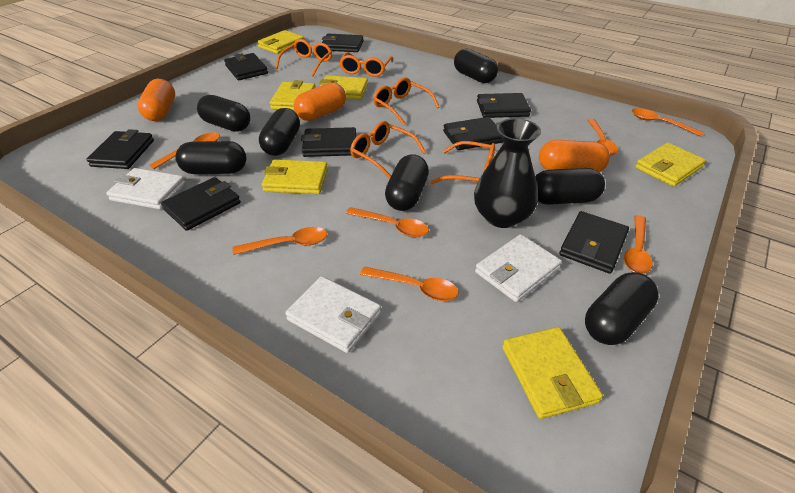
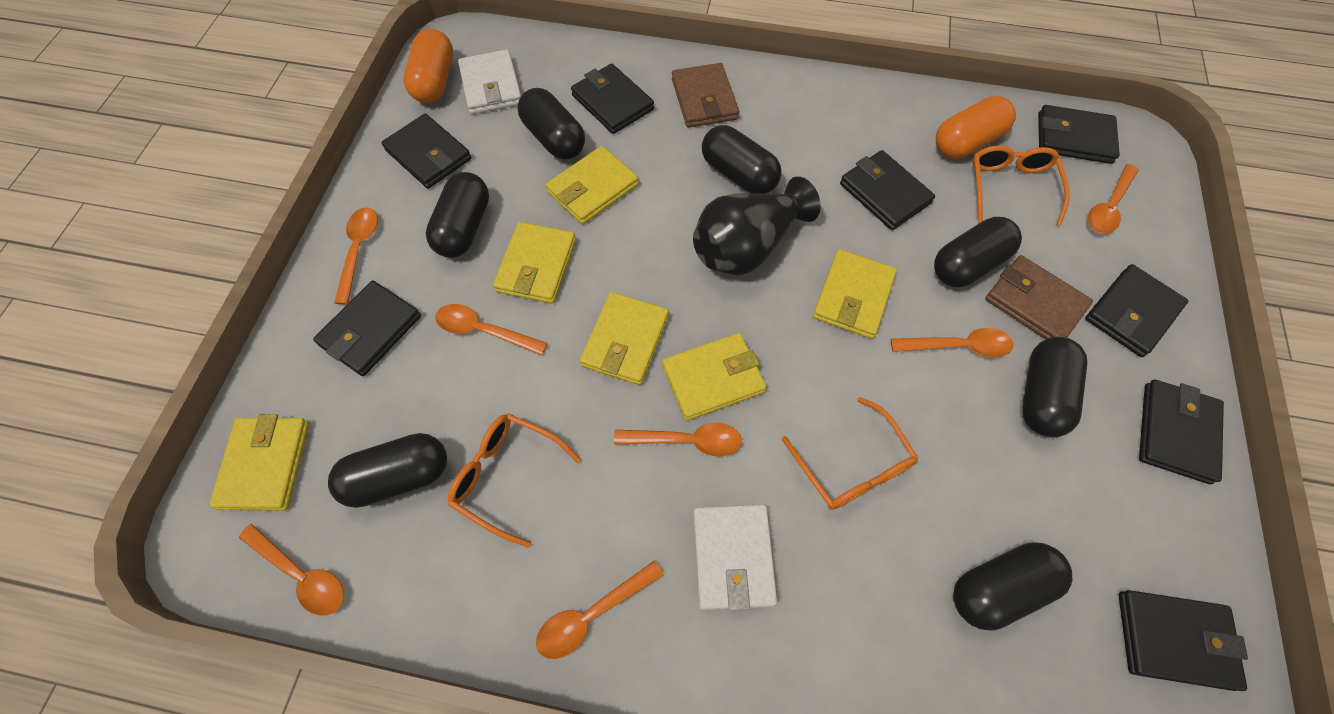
brown wallet: none = 0 -> [672,63,739,128] [985,255,1093,340] = 2
orange capsule: [137,79,175,121] [294,82,346,121] [539,140,610,172] = 3 -> [403,29,453,103] [936,96,1016,159] = 2
orange glasses: [275,39,332,76] [339,52,393,77] [350,121,426,179] [373,77,439,125] [430,141,495,184] = 5 -> [448,413,581,548] [782,397,918,510] [972,145,1070,226] = 3
white wallet: [106,168,186,209] [285,276,381,353] [475,234,562,302] = 3 -> [458,49,521,114] [693,505,777,611] = 2

